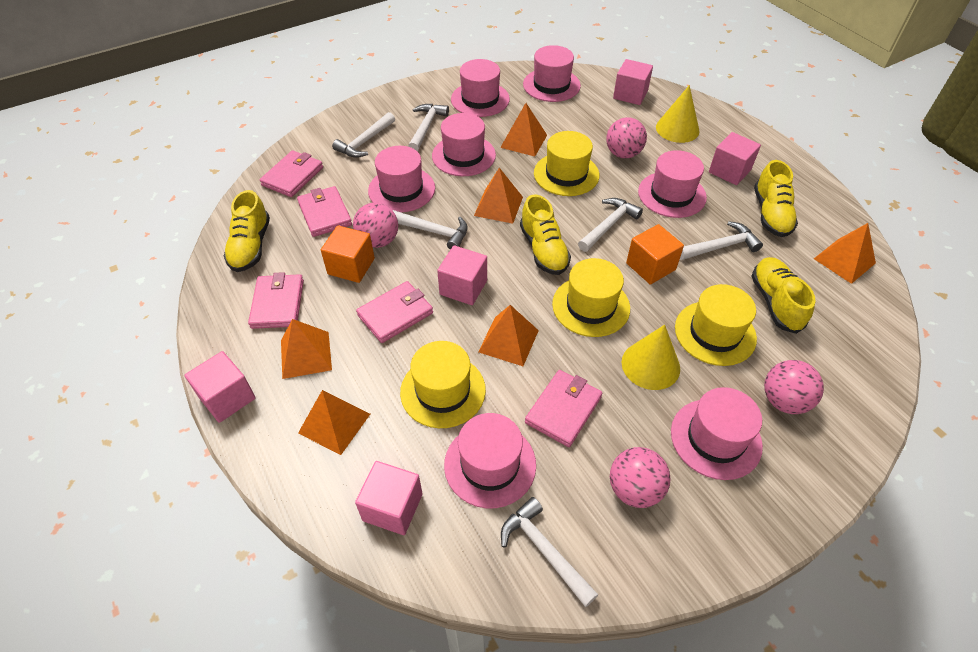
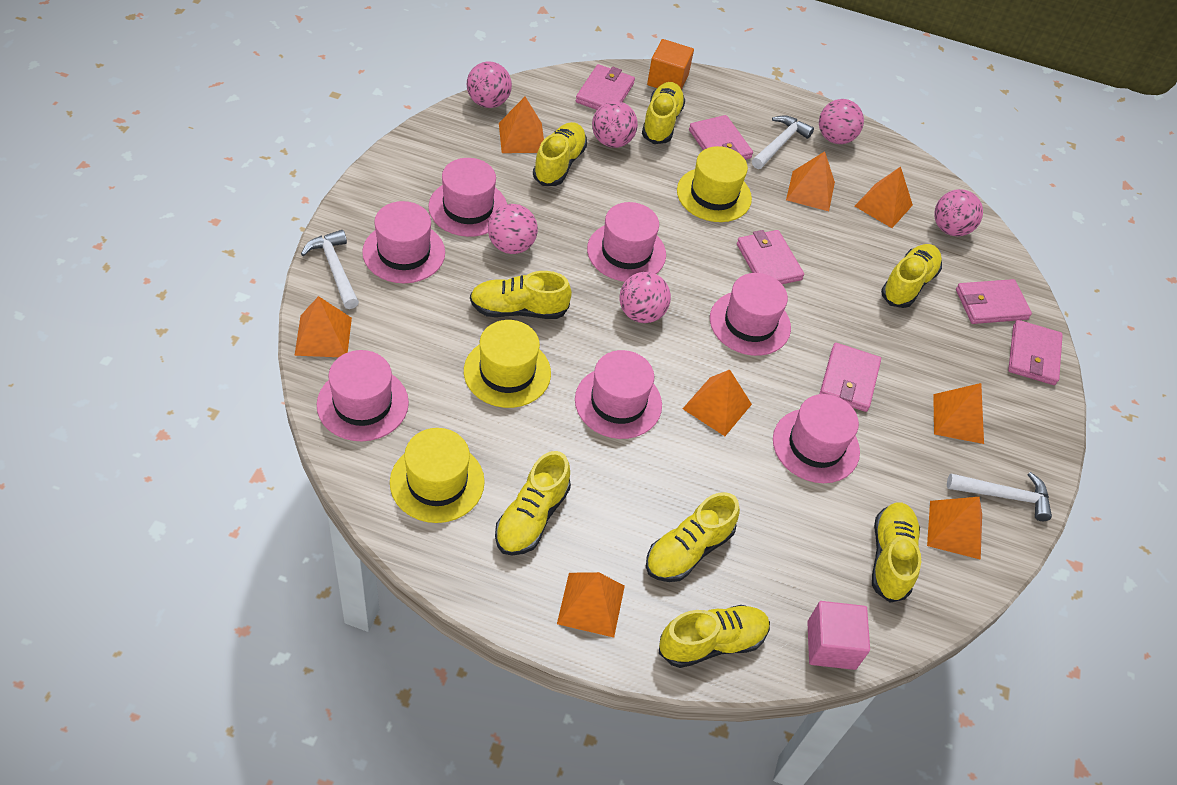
orange cube: [321,225,375,283] [626,224,684,285] = 2 -> [647,39,694,90] = 1
orange pyramid: [281,319,332,379] [298,390,370,455] [474,168,523,224] [478,305,539,366] [500,103,547,157] [814,223,876,284] = 6 -> [294,296,352,357] [499,97,544,153] [557,572,625,637] [683,369,752,436] [786,151,835,211] [855,166,913,228] [927,497,982,560] [933,383,984,444] = 8
pink ball: [353,202,398,248] [606,117,647,159] [610,447,671,508] [764,360,824,414] = 4 -> [467,62,512,108] [488,204,538,254] [592,101,638,148] [619,272,671,323] [819,99,864,144] [934,189,983,236] = 6
pink cube: [184,351,256,423] [355,461,423,535] [437,245,487,305] [613,59,653,105] [709,132,761,185] = 5 -> [807,601,870,670] = 1
pink wallet: [248,272,304,329] [260,151,323,197] [297,186,352,237] [356,281,433,343] [525,370,602,447] = 5 -> [576,64,635,110] [689,115,753,160] [737,230,804,284] [820,343,881,412] [956,279,1032,324] [1008,320,1063,385] = 6
white hammer: [332,112,395,158] [393,210,468,250] [408,104,449,151] [501,497,598,607] [578,198,643,252] [680,221,763,260] = 6 -> [301,230,359,309] [752,116,814,169] [947,472,1052,521] = 3
yellow cone: [622,325,680,390] [656,85,699,143] = 2 -> none = 0
yellow hat: [400,341,486,428] [534,131,600,196] [552,258,630,337] [675,284,757,366] = 4 -> [390,428,485,523] [464,320,551,408] [677,146,752,222] = 3
yellow shoe: [224,190,270,272] [520,194,571,275] [751,257,816,334] [754,160,798,237] = 4 -> [470,271,572,319] [495,451,571,555] [533,122,587,186] [642,82,685,144] [646,492,740,582] [659,605,770,668] [872,502,921,603] [881,244,942,308] = 8

